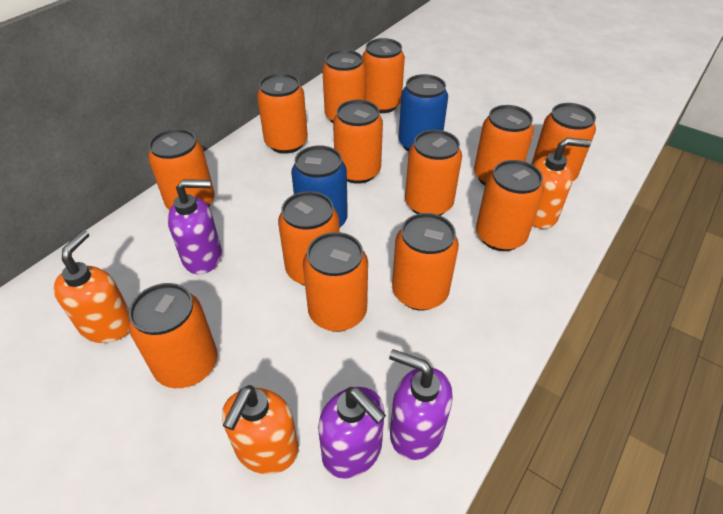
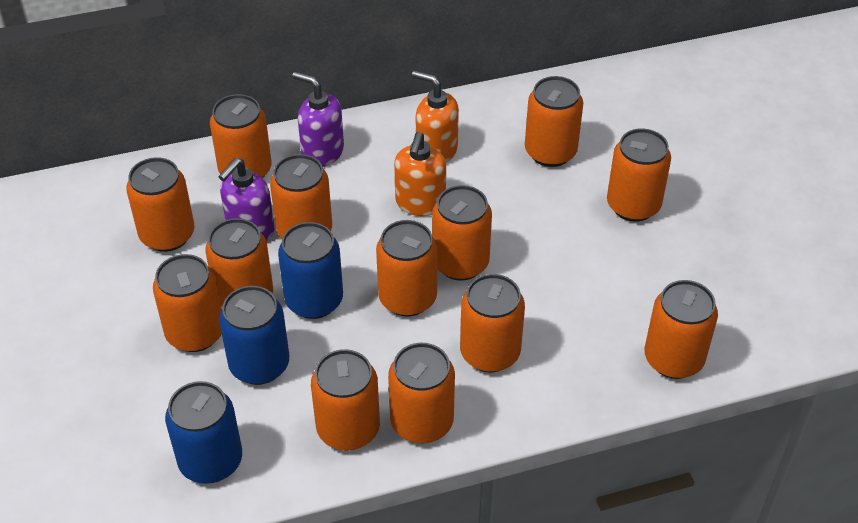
blue can: [291,145,348,228] [398,74,448,152] = 2 -> [165,381,242,484] [219,286,289,385] [278,222,343,319] = 3
orange soap dispenser: [53,230,129,343] [222,385,299,474] [533,138,591,229] = 3 -> [394,132,446,216] [412,70,459,163] = 2
purple soap dispenser: [168,179,222,274] [318,387,386,479] [389,349,453,460] = 3 -> [218,158,274,241] [292,72,344,167] = 2

